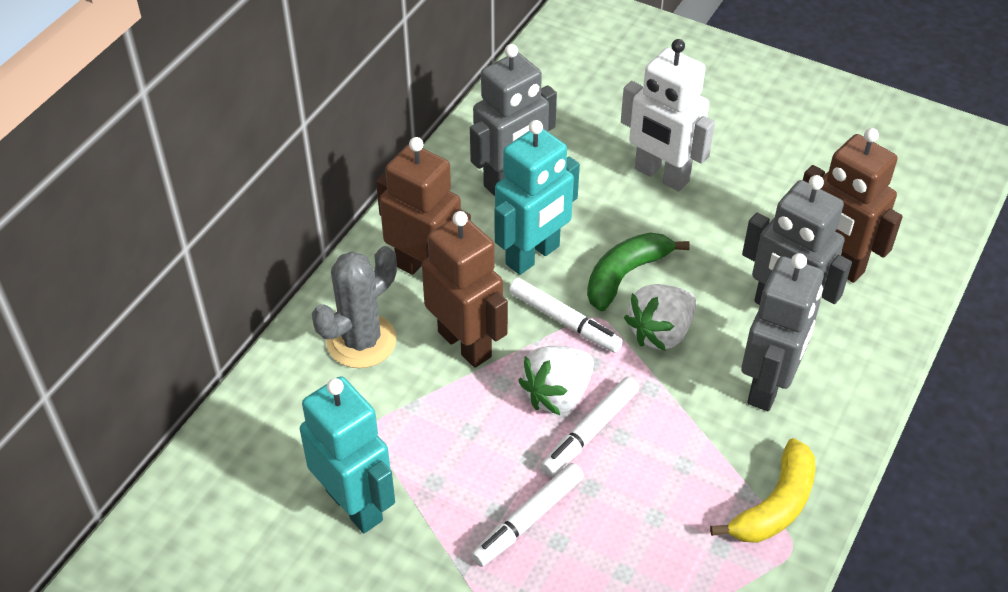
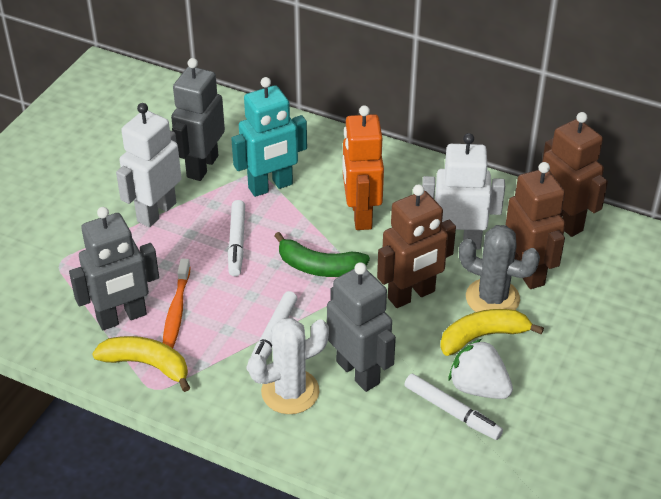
orange robot: none = 0 -> [343,105,384,230] = 1
orange toothbrush: none = 0 -> [163,258,191,348] = 1
turquoise robot: [300,376,395,533] [494,120,580,275] = 2 -> [231,77,307,197] = 1
white cactus: none = 0 -> [248,318,329,414] = 1
white robot: [621,39,715,192] = 1 -> [116,103,181,227] [422,133,505,249] = 2
white strawberry: [518,346,594,415] [624,284,697,351] = 2 -> [449,339,513,399] = 1
yellow banana: [710,438,816,543] = 1 -> [92,336,190,392] [440,309,544,356] = 2

